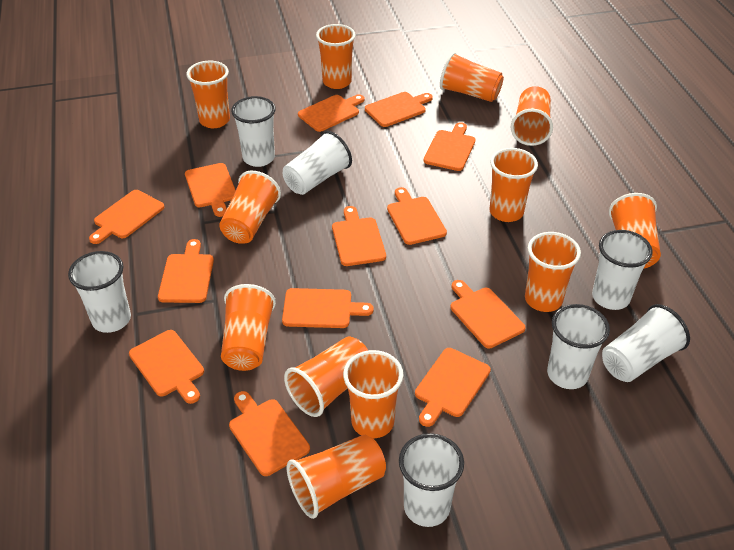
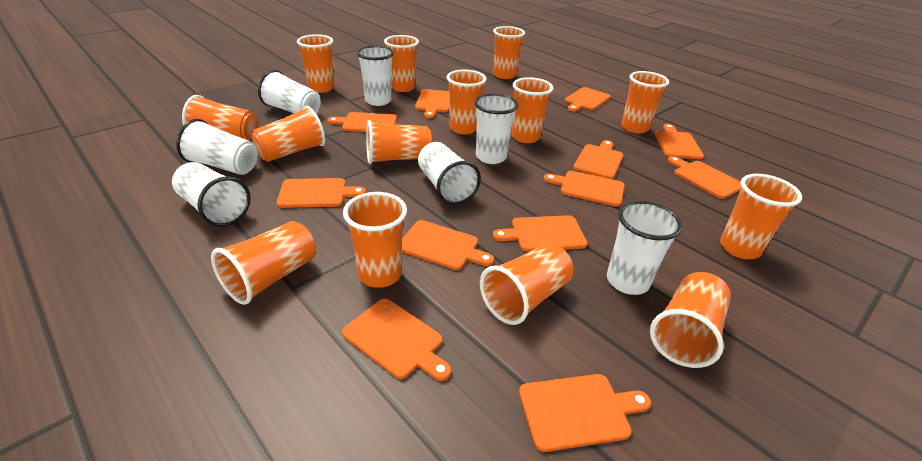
orange cup: [186,61,230,128] [219,171,281,244] [221,284,276,371] [284,337,368,417] [287,435,386,519] [316,24,356,89] [343,350,403,438] [440,52,504,102] [490,148,538,222] [511,86,553,146] [525,232,581,312] [609,193,661,269] = 12 -> [182,95,258,141] [211,221,316,305] [251,106,326,162] [297,34,334,93] [343,192,407,288] [366,120,432,164] [384,35,419,92] [447,70,487,134] [480,243,574,325] [493,26,525,79] [511,77,554,143] [621,71,669,134] [650,272,731,368] [720,174,802,259] = 14
orange cutting board: [89,190,164,244] [129,330,204,404] [158,239,214,303] [185,163,236,217] [229,391,310,476] [282,288,374,328] [298,94,365,132] [332,206,386,266] [365,92,433,127] [387,187,447,245] [415,348,491,427] [424,122,475,171] [450,280,526,348] = 13 -> [276,178,366,208] [328,112,397,132] [342,299,451,381] [402,220,494,270] [415,89,450,118] [493,215,587,252] [519,374,651,452] [544,171,625,207] [565,87,610,112] [573,140,623,179] [655,124,704,159] [668,156,741,199] = 12

